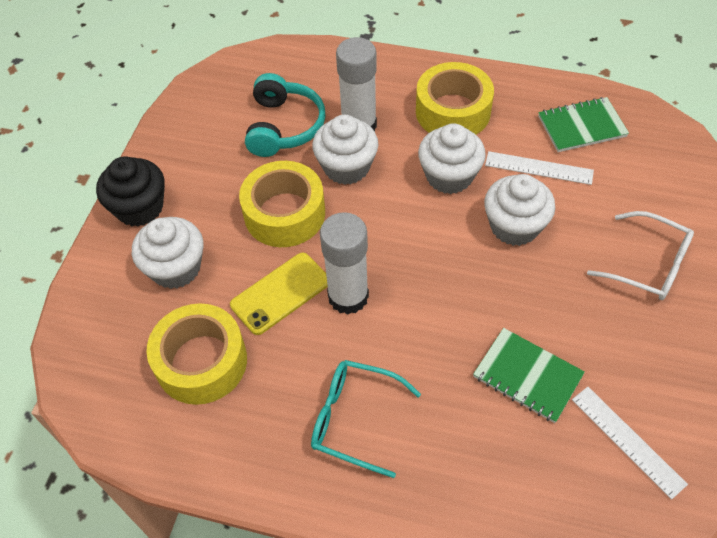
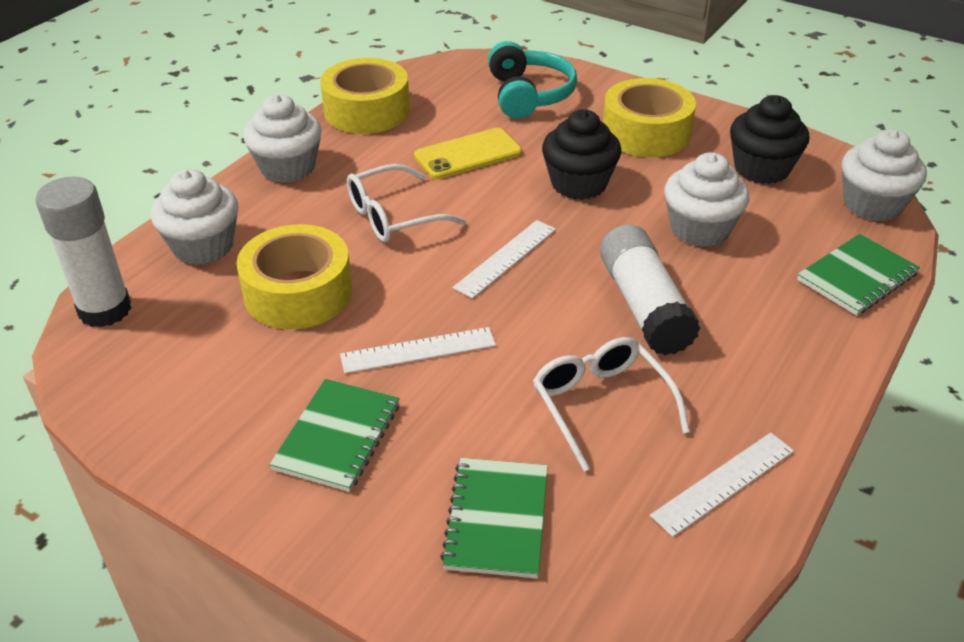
black cupcake: [96,156,165,227] = 1 -> [542,109,621,200] [730,95,810,184] = 2
green notebook: [473,328,585,423] [538,97,629,152] = 2 -> [270,379,400,492] [440,458,548,578] [797,234,920,316] = 3
turquoise glasses: [311,360,421,478] = 1 -> none = 0
white glasses: [587,211,694,300] = 1 -> [347,164,466,242] [533,337,690,471] = 2
white ruler: [485,151,594,185] [572,387,688,500] = 2 -> [340,327,496,374] [453,220,556,299] [650,433,794,537] = 3

